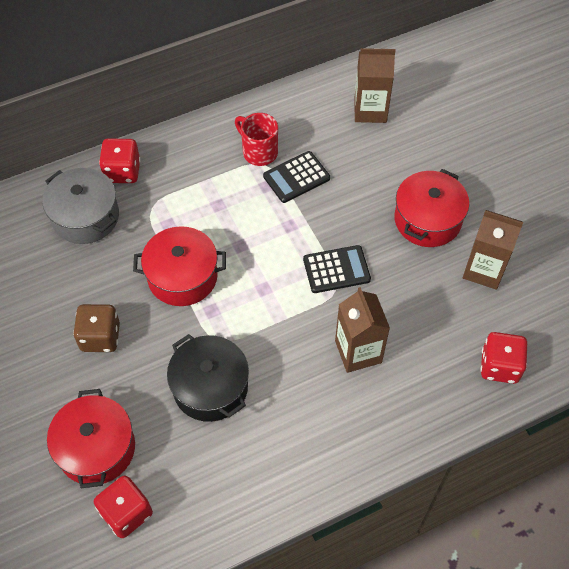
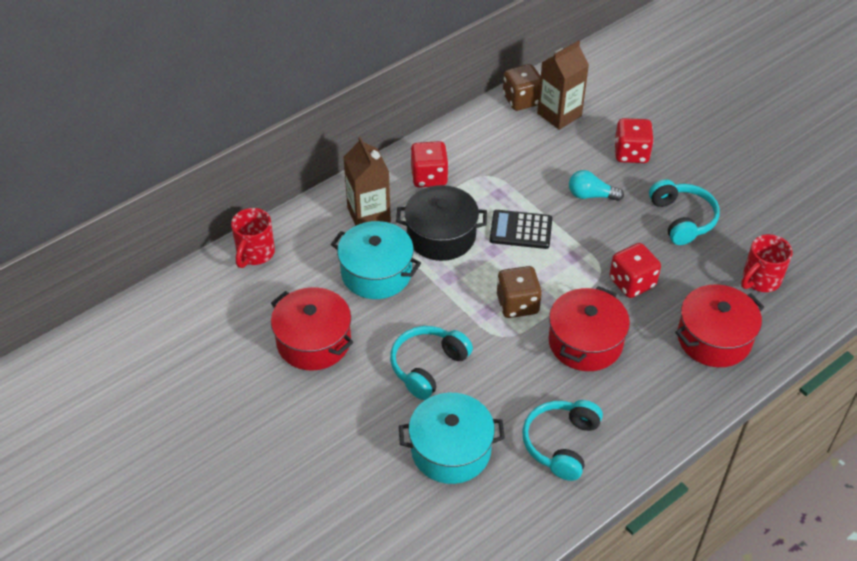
black calculator: [263,151,330,203] [303,245,371,293] = 2 -> [490,210,552,249] = 1
brown carton: [335,287,390,373] [354,48,395,123] [463,210,523,290] = 3 -> [343,136,391,226] [537,40,589,130] = 2
brown dice: [73,304,120,352] = 1 -> [497,266,542,318] [503,64,541,111] = 2
grey pot: [42,168,119,244] = 1 -> none = 0
red mug: [235,113,278,166] = 1 -> [231,208,275,268] [741,234,793,292] = 2
turquoise headphones: none = 0 -> [390,326,473,400] [522,400,603,481] [649,179,720,245] = 3
turquoise light bulb: none = 0 -> [569,170,624,201] = 1
turquoise pot: none = 0 -> [331,221,421,299] [399,393,505,484] = 2

